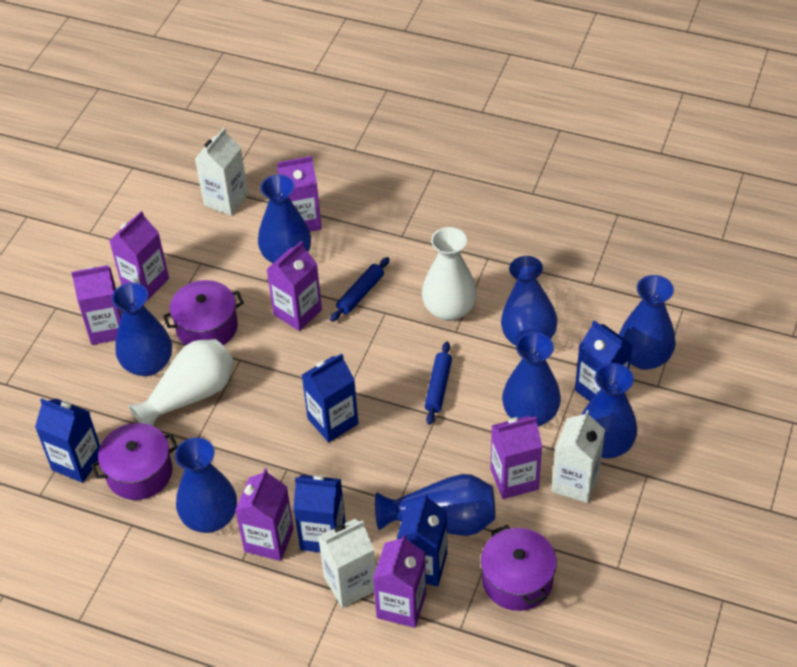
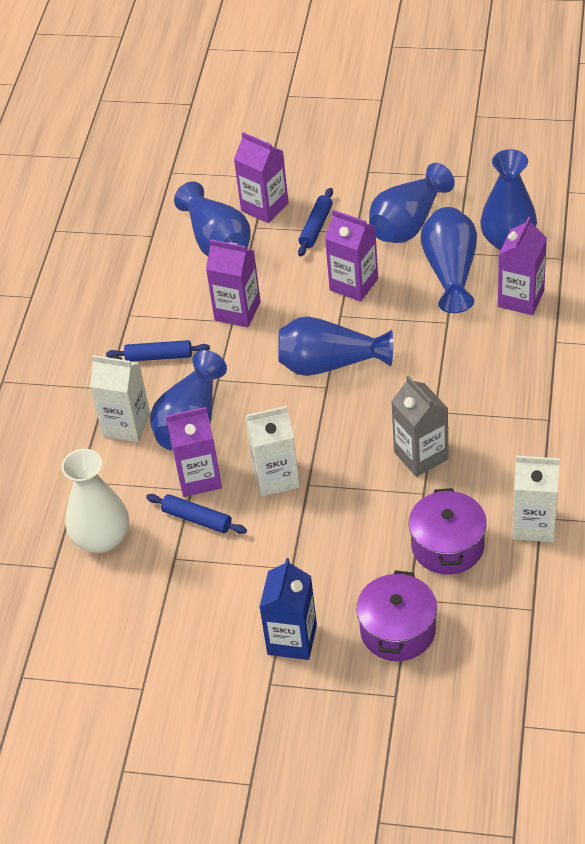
blue carton: [35,398,100,483] [293,475,345,552] [302,354,358,442] [397,494,447,586] [575,320,633,401] = 5 -> [259,558,317,660] = 1
blue rolling pin: [330,257,390,322] [425,341,452,425] = 2 -> [106,340,210,362] [146,494,247,534] [298,188,333,256] = 3
blue vase: [112,283,172,376] [175,437,237,533] [258,174,311,263] [375,474,495,536] [501,256,557,346] [502,332,561,426] [582,363,637,458] [619,275,676,370] = 8 -> [150,350,227,451] [174,182,251,256] [278,317,393,376] [369,163,455,243] [421,207,477,313] [480,149,537,250] = 6
grey carton: none = 0 -> [391,376,449,477] = 1
purple carton: [71,265,123,345] [109,211,169,300] [235,468,294,561] [266,241,322,331] [277,156,322,232] [373,534,426,628] [491,416,542,499] = 7 -> [166,407,222,497] [206,239,261,327] [234,132,289,223] [325,210,378,302] [498,217,547,315] = 5
purple pot: [91,423,178,500] [163,280,244,345] [481,525,557,611] = 3 -> [356,570,437,661] [409,488,487,575] = 2
white vase: [128,339,234,426] [422,227,477,321] = 2 -> [61,449,129,553] = 1

